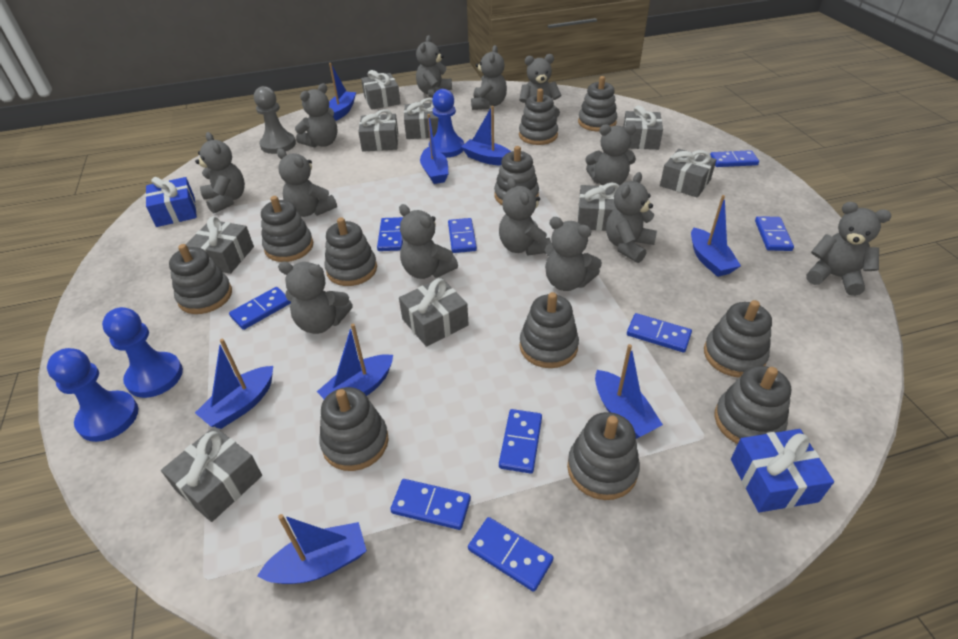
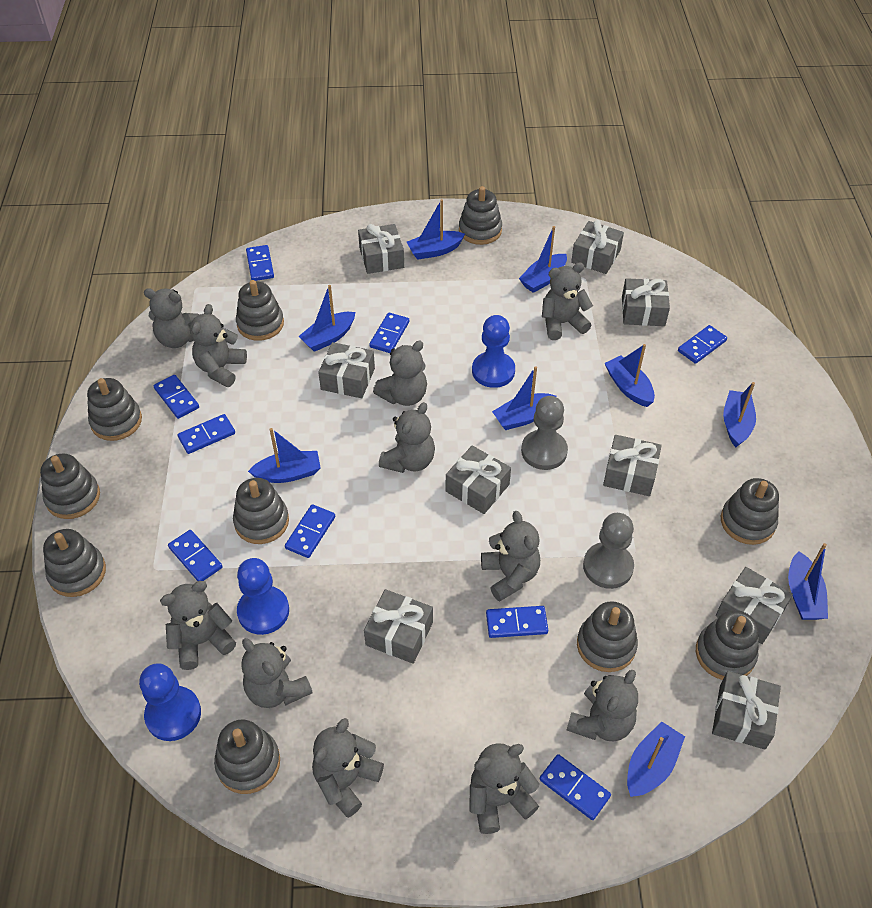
blue boat: [195,339,273,429] [257,514,367,584] [317,324,393,399] [329,63,356,121] [420,114,449,184] [462,106,511,166] [595,344,663,439] [691,195,741,277] = 8 -> [248,428,321,483] [298,285,355,352] [407,199,465,260] [492,366,556,430] [519,226,567,293] [605,344,655,407] [627,721,685,797] [723,382,756,447] [788,543,828,620] = 9
blue gift: [145,177,197,227] [731,429,834,512] = 2 -> none = 0
grey pawn: [254,86,296,154] = 1 -> [521,396,568,470] [583,513,634,589] = 2
grey stacking toy: [169,244,232,314] [261,196,313,262] [319,387,389,471] [324,217,377,286] [494,146,539,205] [519,88,558,145] [520,292,579,368] [567,412,640,500] [578,76,617,131] [704,300,772,378] [714,366,791,444] = 11 -> [40,453,100,519] [43,529,106,597] [87,378,142,441] [214,720,280,794] [233,478,289,544] [236,280,284,341] [459,186,502,245] [577,601,638,672] [696,610,759,680] [721,478,779,545] = 10
grey teddy bear: [195,132,245,213] [277,148,337,217] [278,261,353,334] [295,83,338,148] [399,204,458,279] [416,35,452,98] [471,45,507,110] [499,177,551,255] [519,54,561,118] [544,217,602,291] [586,124,636,187] [606,172,657,263] [806,202,891,296] = 13 -> [144,288,200,348] [160,581,236,670] [190,304,247,387] [241,638,313,708] [312,718,384,818] [373,341,427,406] [379,402,435,473] [469,743,539,834] [481,511,540,601] [542,263,593,340] [567,670,638,742] = 11

